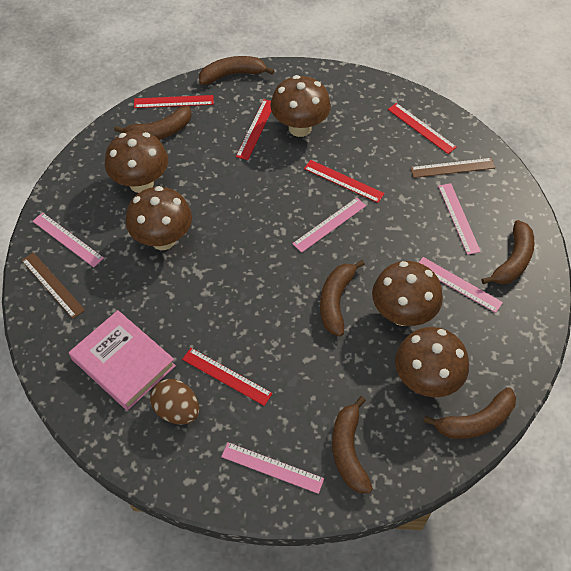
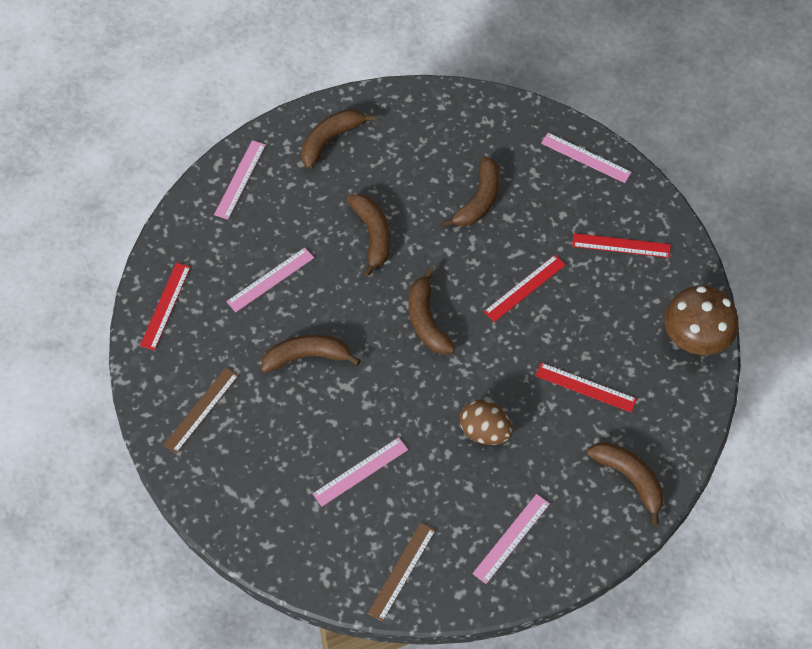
brown mushroom: [105,131,168,193] [126,186,192,250] [270,75,331,137] [372,261,443,326] [395,327,469,397] = 5 -> [664,286,739,355] = 1
pink book: [69,310,176,411] = 1 -> none = 0
red ruler: [134,95,214,108] [182,348,273,406] [236,99,271,160] [304,160,385,203] [388,103,457,154] = 5 -> [140,263,191,350] [484,255,566,322] [535,363,637,412] [572,233,671,258] = 4

